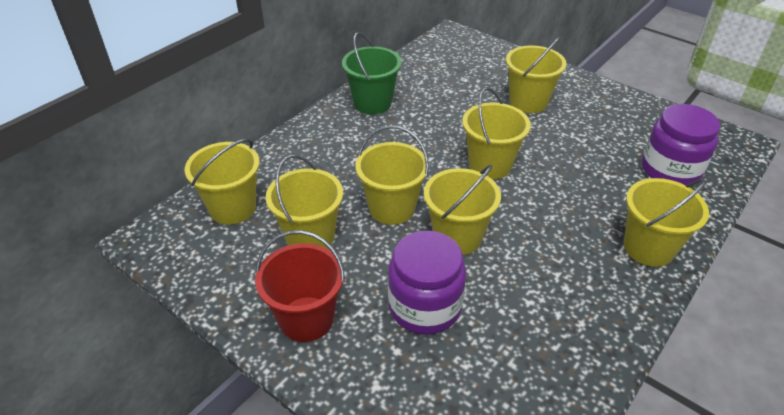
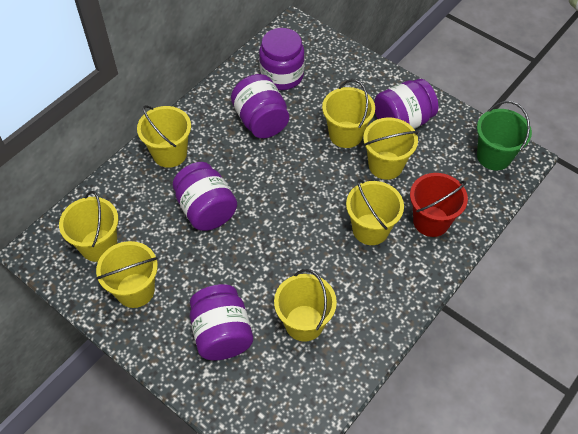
purple jar: [388,231,466,335] [642,104,720,185] = 2 -> [173,162,237,231] [190,284,253,361] [231,74,289,138] [259,28,305,90] [374,79,438,129] = 5

